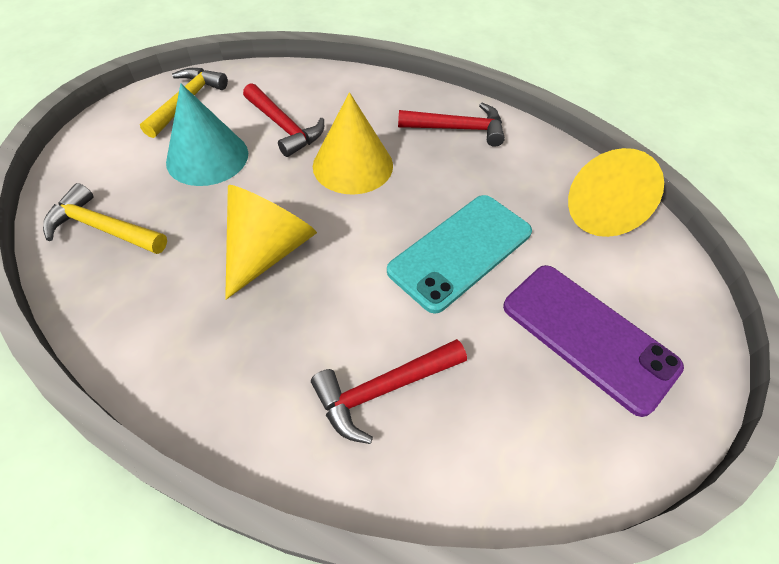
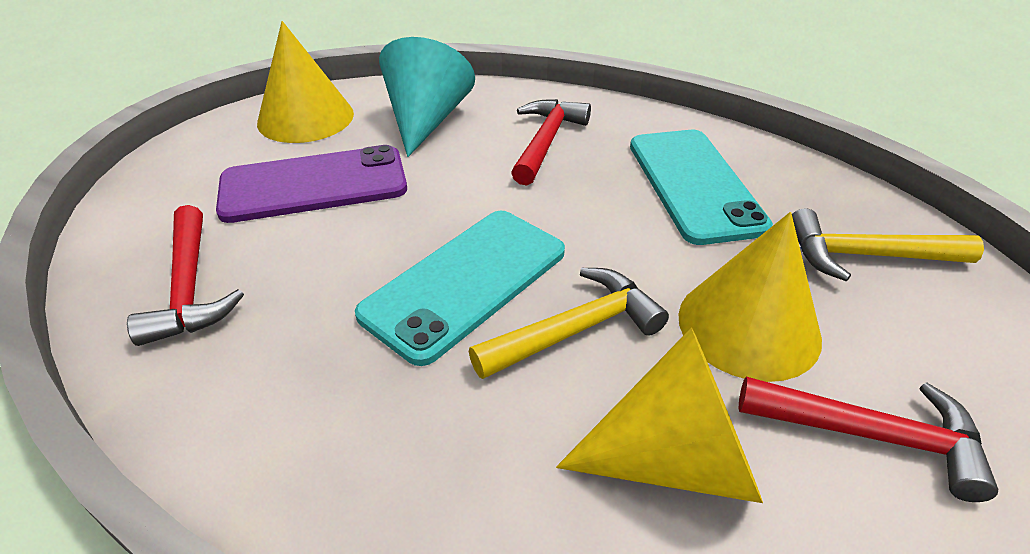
turquoise phone: [387,195,532,314] = 1 -> [355,211,565,366] [630,130,773,245] = 2

